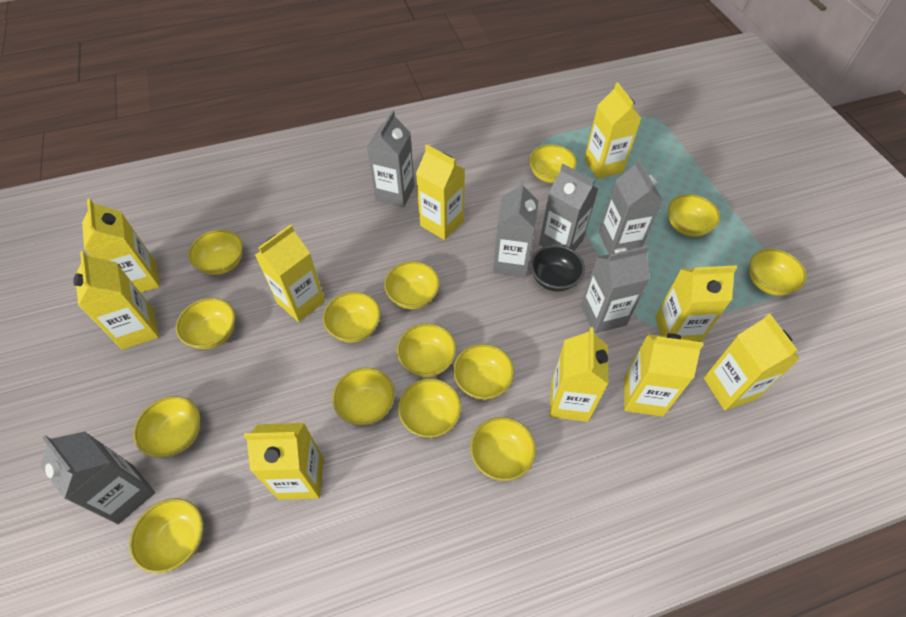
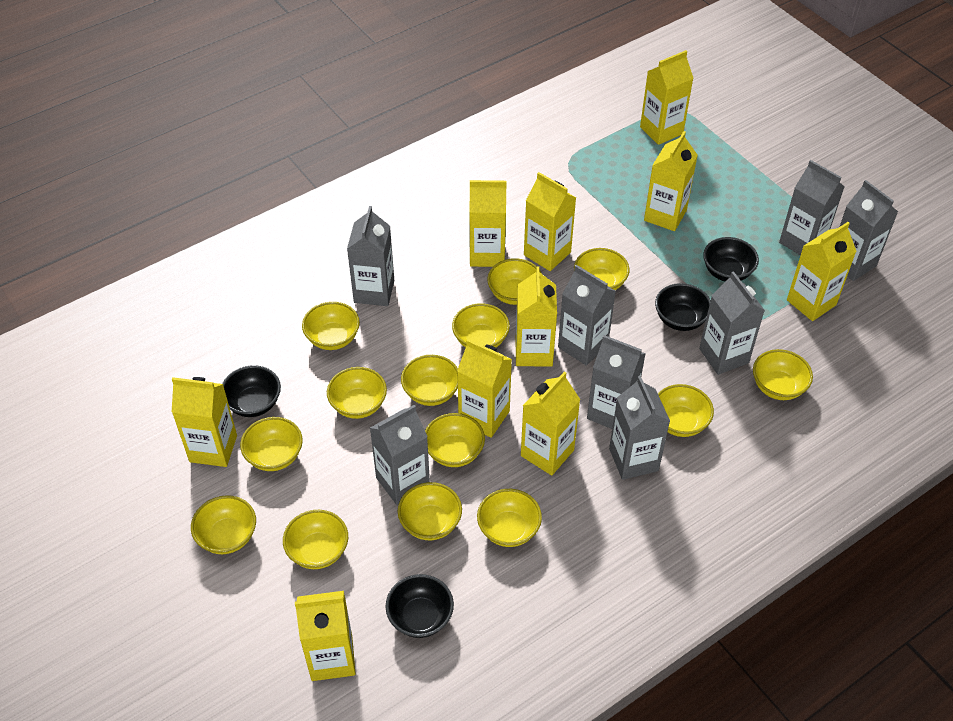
black bowl: [530,245,585,291] = 1 -> [222,365,281,417] [386,574,454,638] [655,283,711,331] [703,237,759,282] = 4
grey carton: [40,432,155,524] [367,110,414,207] [493,180,539,278] [539,164,598,250] [581,246,650,333] [599,159,662,254] = 6 -> [347,206,394,306] [370,405,430,505] [558,265,616,366] [587,335,646,429] [609,376,670,480] [699,271,765,375] [779,160,844,256] [840,180,898,281] = 8

